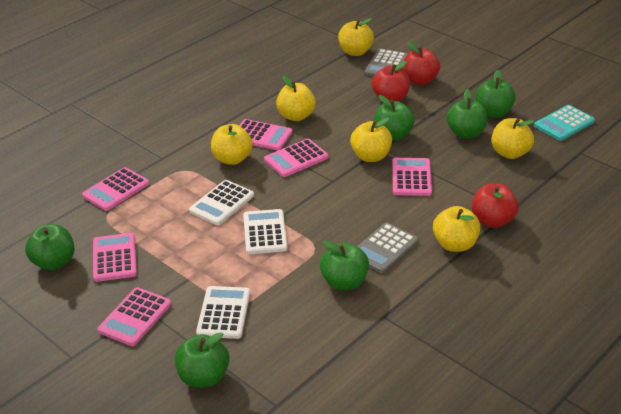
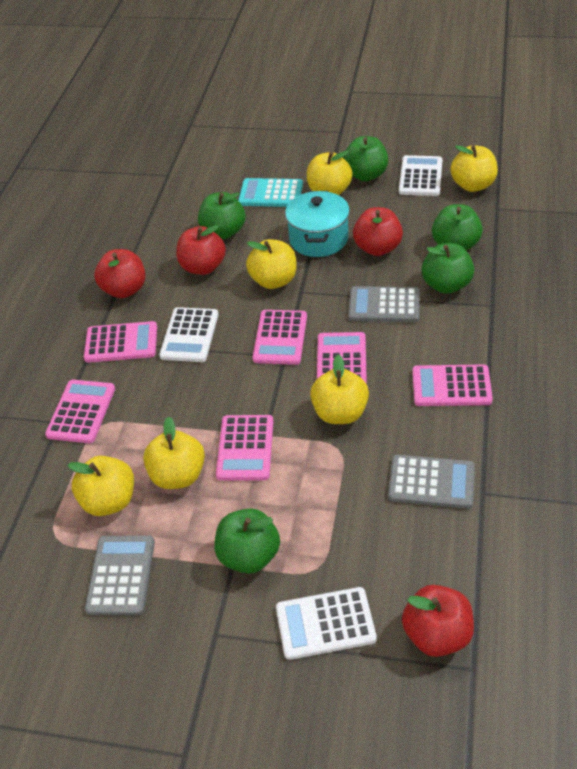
green apple: [25,224,74,270] [175,332,230,388] [320,240,369,290] [374,95,415,141] [447,89,488,139] [476,70,516,118] = 6 -> [198,192,246,239] [214,508,280,574] [343,136,388,182] [421,243,474,294] [432,204,483,250] = 5
grey calculator: [357,223,418,273] [365,49,407,76] = 2 -> [85,535,155,615] [348,286,420,322] [388,455,475,509] = 3
red apple: [372,61,410,102] [403,42,440,85] [472,183,518,228] = 3 -> [95,249,145,298] [176,225,226,275] [353,207,403,256] [402,585,474,657] = 4
turquoise pot: none = 0 -> [285,191,350,257] = 1

